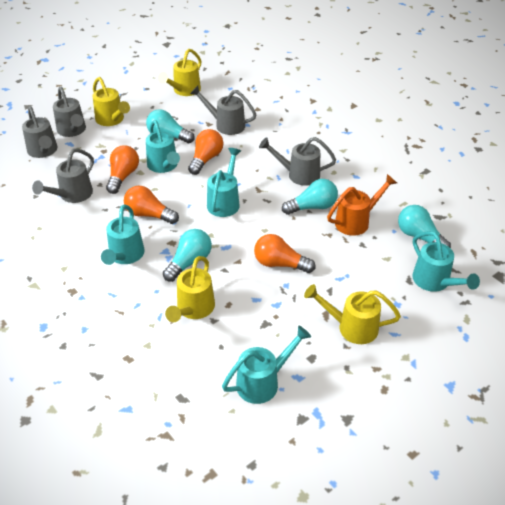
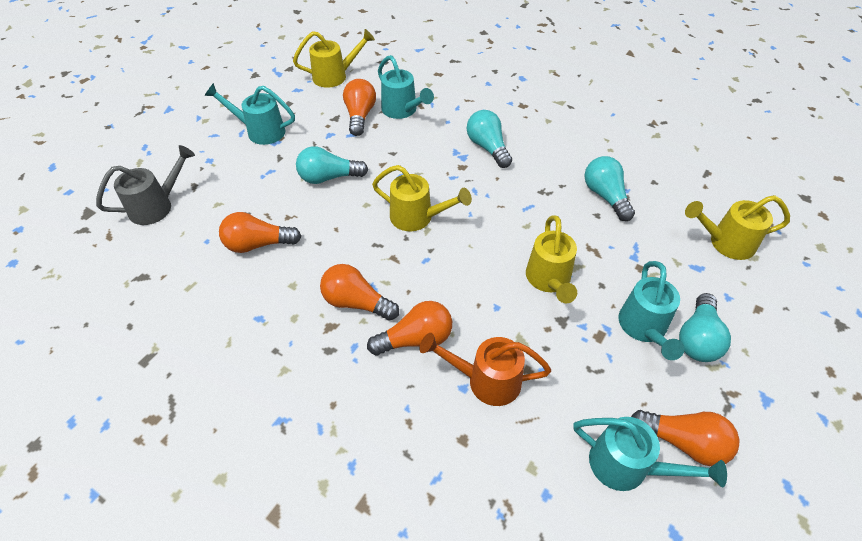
grey watering can: [22,106,58,158] [32,148,94,203] [53,87,86,137] [190,86,257,135] [259,137,336,186] = 5 -> [96,145,195,225] = 1
orange light bulb: [106,145,139,194] [124,186,179,224] [188,129,223,175] [254,234,316,273] = 4 -> [219,212,301,253] [320,264,399,321] [343,79,376,136] [367,301,452,355] [631,410,739,467] = 5
turquoise watering can: [101,205,145,265] [146,120,180,173] [207,148,241,217] [222,326,311,404] [412,231,480,292] = 5 -> [204,83,295,145] [378,55,434,119] [573,417,727,491] [619,261,684,360] = 4

